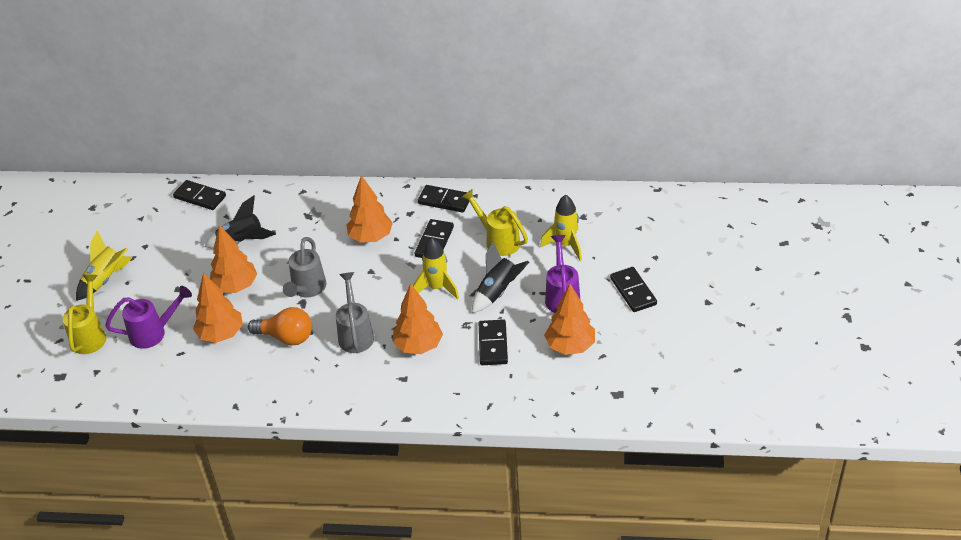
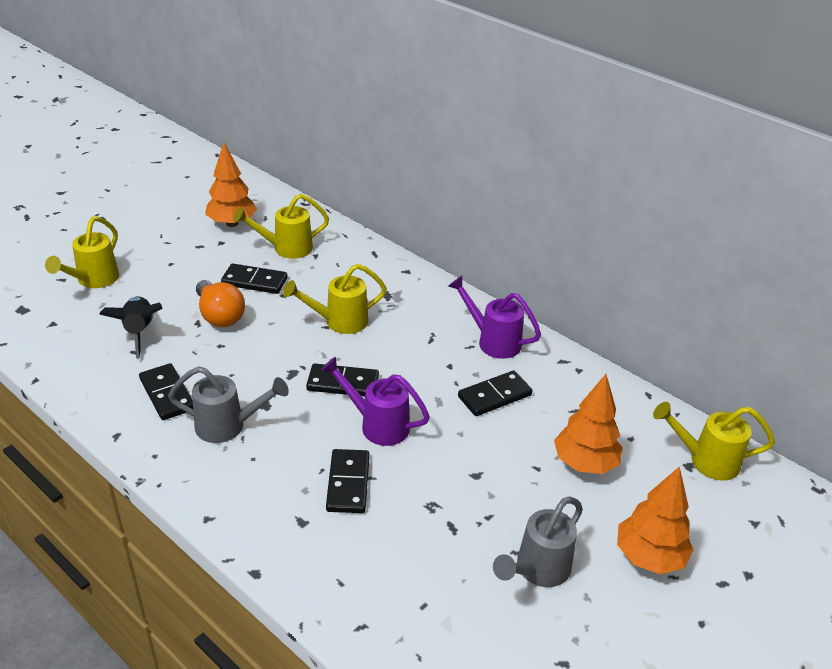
black rocket: [205,196,276,249] [472,242,529,313] = 2 -> [99,297,163,359] = 1
orange tree: [193,273,243,343] [210,225,257,293] [346,175,393,243] [393,283,443,354] [544,284,595,355] = 5 -> [205,142,257,227] [554,374,623,474] [617,466,694,574] = 3
yellow rocket: [76,230,133,301] [413,238,459,300] [540,195,582,261] = 3 -> none = 0
yellow watering can: [63,274,106,354] [461,189,528,256] = 2 -> [45,216,119,288] [233,194,329,259] [283,264,387,334] [653,402,775,481] = 4

